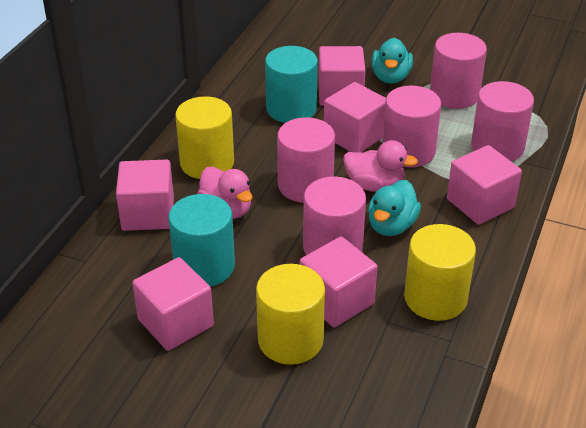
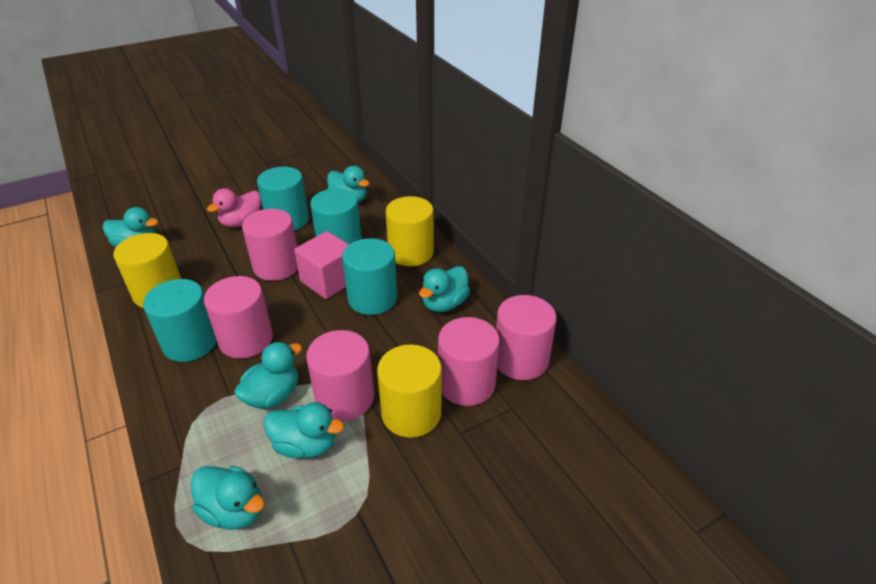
pink cube: [116,159,174,231] [132,257,214,351] [300,236,377,327] [318,46,366,106] [324,82,386,153] [447,145,522,225] = 6 -> [294,231,349,299] = 1
pink duck: [197,167,253,219] [343,140,418,192] = 2 -> [207,188,261,228] = 1
turquoise cylinder: [168,194,235,287] [265,46,318,123] = 2 -> [143,279,217,362] [257,167,309,231] [310,188,362,245] [342,238,397,315] = 4
turquoise duck: [368,180,421,236] [371,38,413,84] = 2 -> [103,207,159,247] [191,466,265,530] [234,342,302,409] [264,402,344,458] [327,166,370,203] [419,266,470,312] = 6

